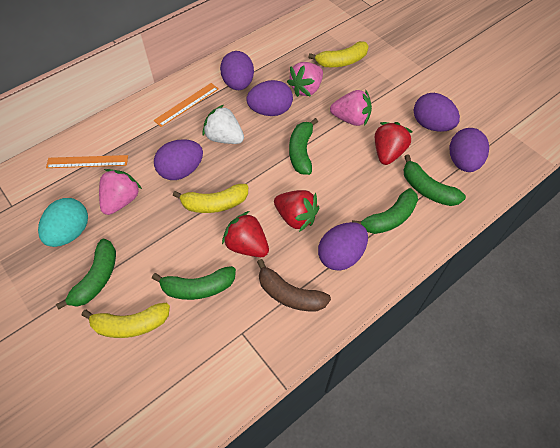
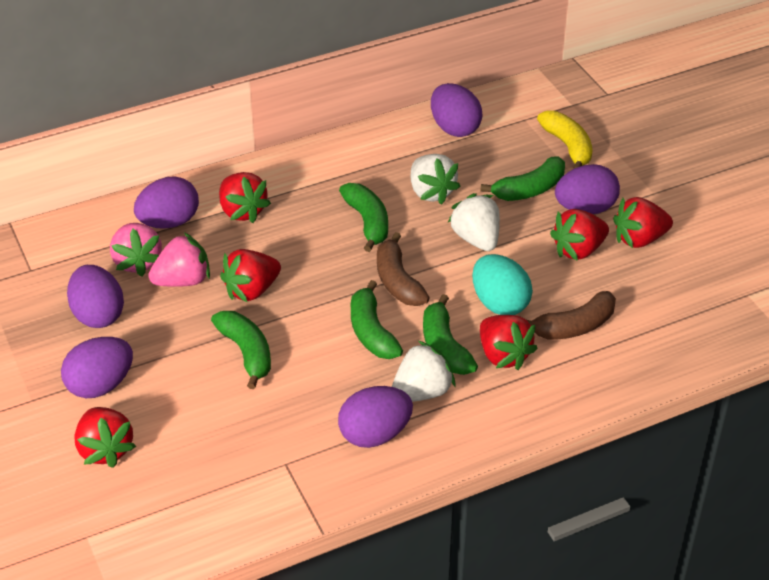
brown banana: [257,259,331,311] = 1 -> [377,232,430,306] [527,291,616,340] = 2
orange ruler: [46,155,128,168] [154,83,218,127] = 2 -> none = 0
pink strawberry: [99,169,142,215] [287,62,323,97] [330,89,372,126] = 3 -> [110,223,162,276] [148,232,210,287] = 2
red strawberry: [222,211,269,257] [274,190,319,232] [375,122,412,165] = 3 -> [74,407,136,468] [219,172,271,223] [220,249,281,302] [480,315,538,370] [550,209,609,261] [613,197,673,248] = 6
white strawberry: [203,105,244,144] = 1 -> [392,341,456,402] [411,154,461,205] [448,193,500,251] = 3
yellow banana: [82,303,170,338] [173,184,248,213] [308,41,369,67] = 3 -> [537,110,593,169] = 1

